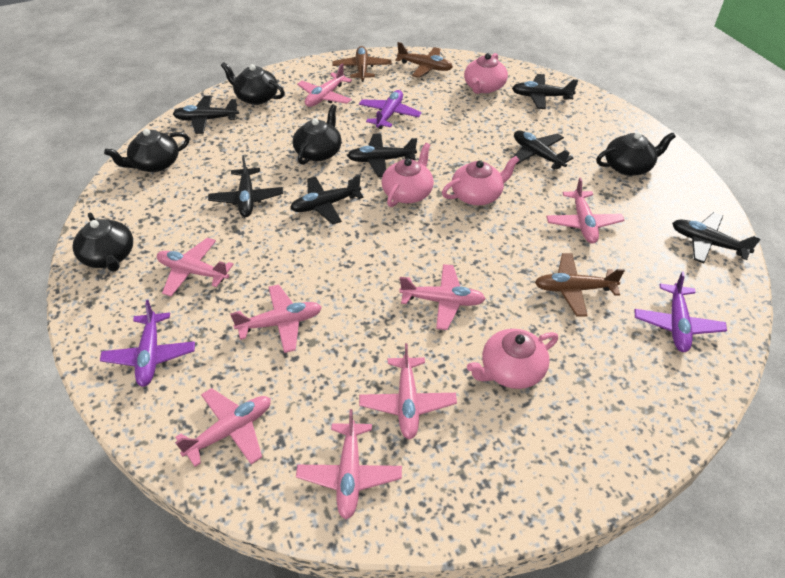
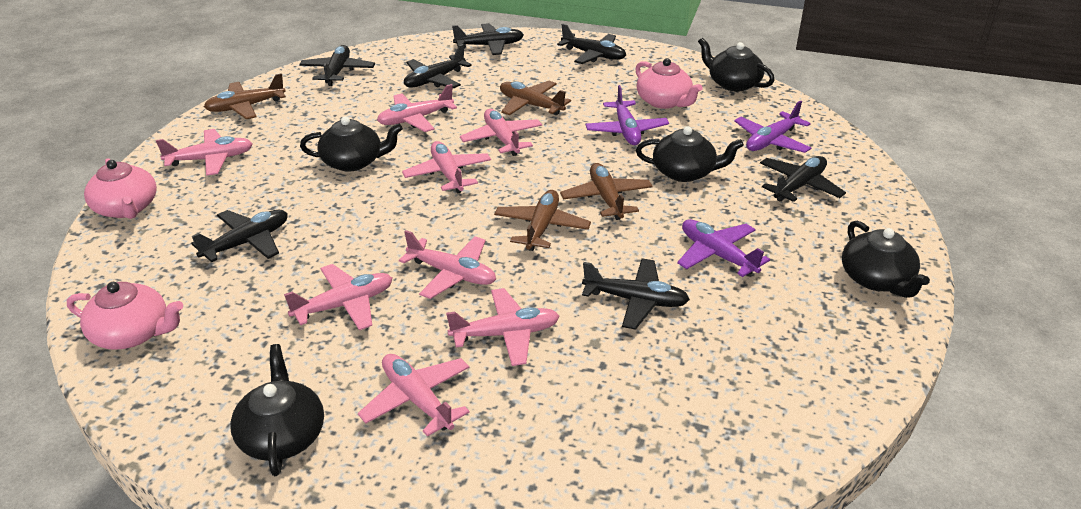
brown plane: [333,46,392,82] [395,42,453,78] [535,253,625,317] = 3 -> [204,73,286,119] [494,190,591,251] [500,81,571,115] [560,163,653,220] = 4
pink teapot: [382,143,434,207] [442,156,519,205] [464,53,508,94] [467,329,558,389] = 4 -> [67,282,183,350] [84,159,157,219] [635,58,703,109] = 3

